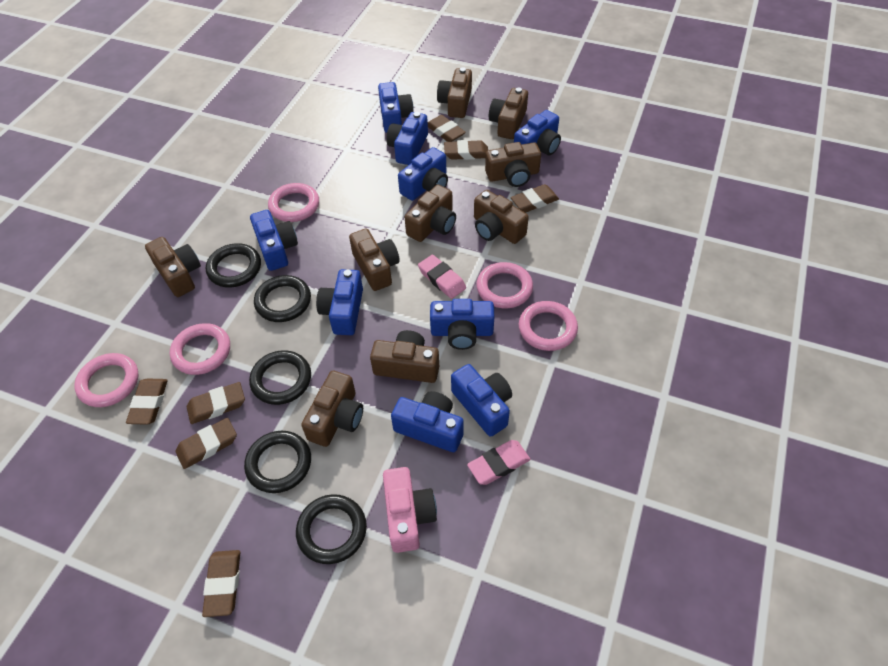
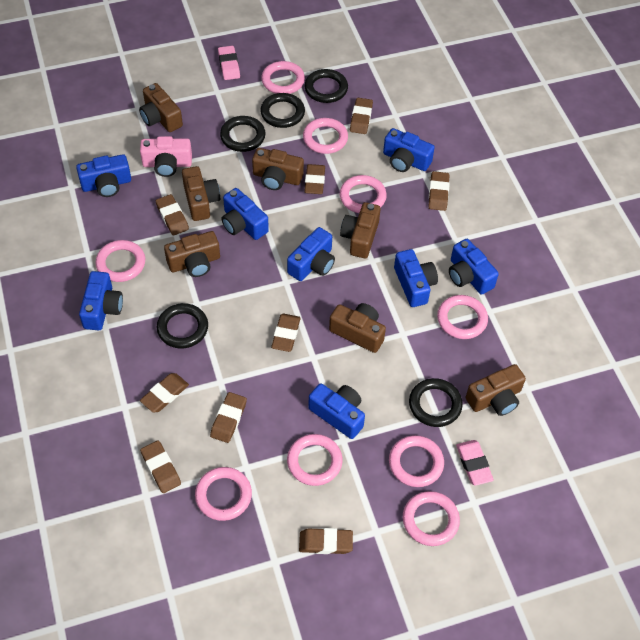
blue camera: [250,210,298,271] [316,269,363,335] [378,82,414,133] [386,112,428,165] [391,391,464,452] [398,147,448,201] [430,299,494,350] [451,364,512,437] [514,110,561,156] = 9 -> [76,154,131,197] [79,271,123,330] [222,188,269,240] [287,227,335,281] [308,383,365,439] [383,128,435,172] [394,249,438,307] [449,239,499,295] = 8
brown camera: [145,237,201,297] [301,371,363,447] [349,229,400,291] [370,330,439,383] [405,184,456,242] [437,67,472,118] [474,190,529,244] [485,142,541,187] [489,87,528,139] = 9 -> [139,83,183,132] [164,231,220,277] [182,166,220,221] [252,148,304,190] [329,303,386,353] [340,202,381,258] [466,364,526,416] = 7
brown eraser: [126,378,168,425] [176,418,237,469] [187,382,245,424] [202,550,240,617] [428,115,466,142] [444,140,488,160] [511,184,559,213] = 7 -> [140,373,189,413] [140,441,181,493] [156,194,189,236] [210,392,247,443] [271,314,301,352] [299,528,353,554] [304,164,325,194] [350,98,373,134] [428,171,450,211] = 9
pink ring: [74,353,139,407] [170,323,230,375] [268,183,319,222] [476,262,533,308] [519,301,578,351] = 5 -> [95,240,145,282] [195,467,252,521] [261,61,305,94] [287,434,343,486] [303,118,348,154] [340,175,387,213] [389,435,444,487] [403,491,460,546] [437,295,488,339] = 9

